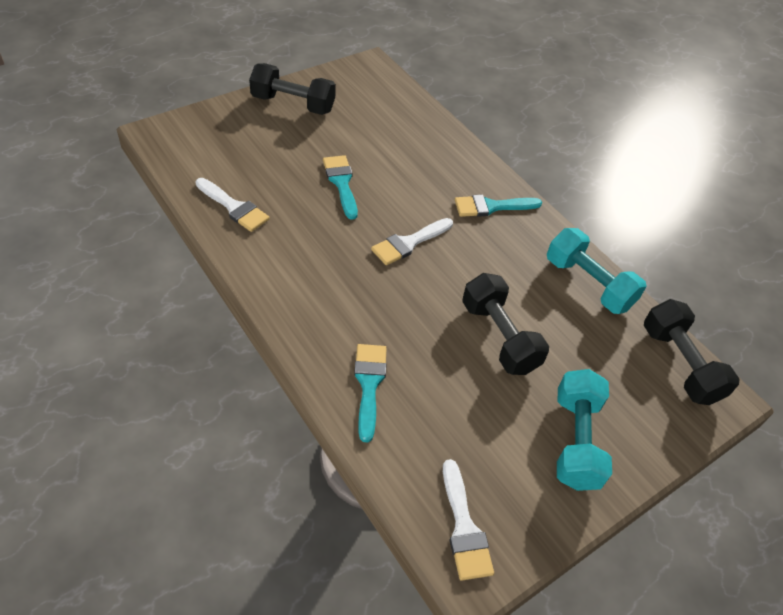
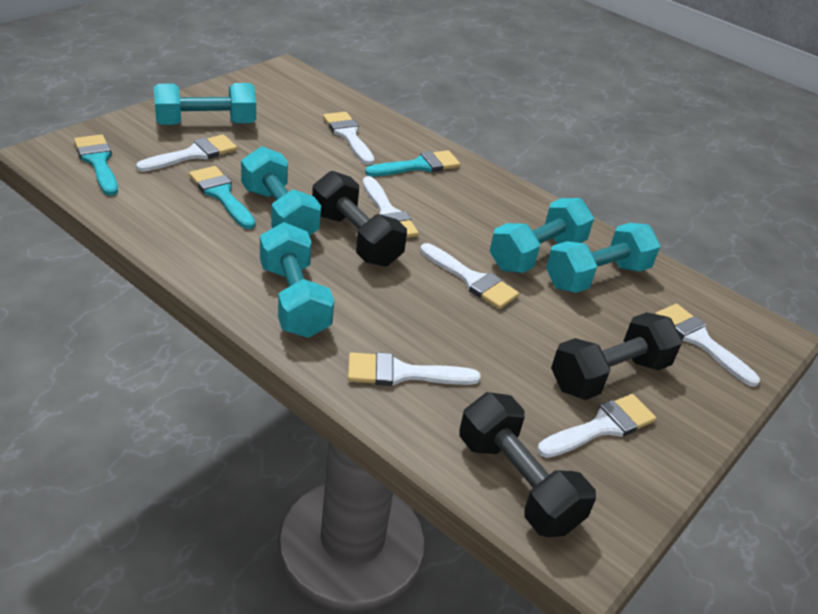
turquoise dumbbell: [547,228,647,314] [557,369,612,491] = 2 -> [154,83,256,125] [241,146,321,236] [260,222,334,338] [489,198,594,273] [546,223,661,293] = 5
white brush: [195,178,270,232] [371,218,453,265] [443,459,494,581] = 3 -> [136,134,237,172] [323,112,374,165] [348,352,481,386] [363,176,419,238] [420,243,519,309] [537,394,656,458] [655,304,760,387] = 7

